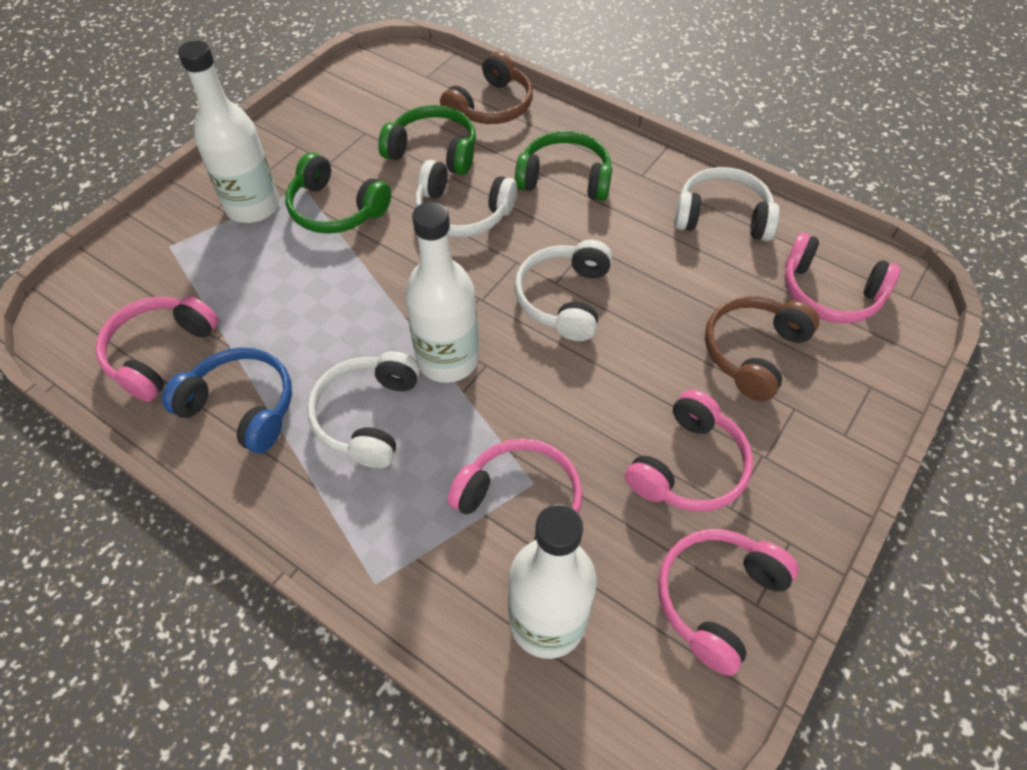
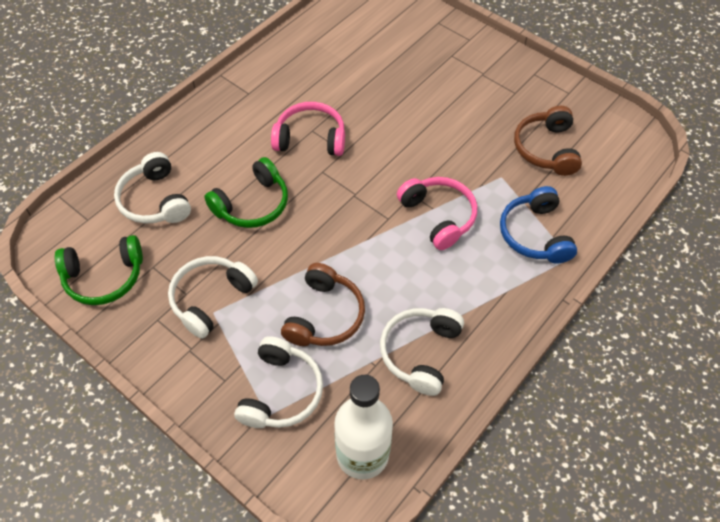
green headphones: [285,153,391,234] [378,105,476,175] [515,131,612,201] = 3 -> [55,235,143,305] [204,157,288,228] = 2
pink headphones: [95,296,219,402] [447,439,583,540] [625,389,753,512] [658,529,799,676] [785,233,900,323] = 5 -> [271,102,345,156] [397,177,477,250] = 2
white bottle: [178,40,279,223] [405,202,479,383] [508,504,597,659] = 3 -> [334,375,393,480] = 1

